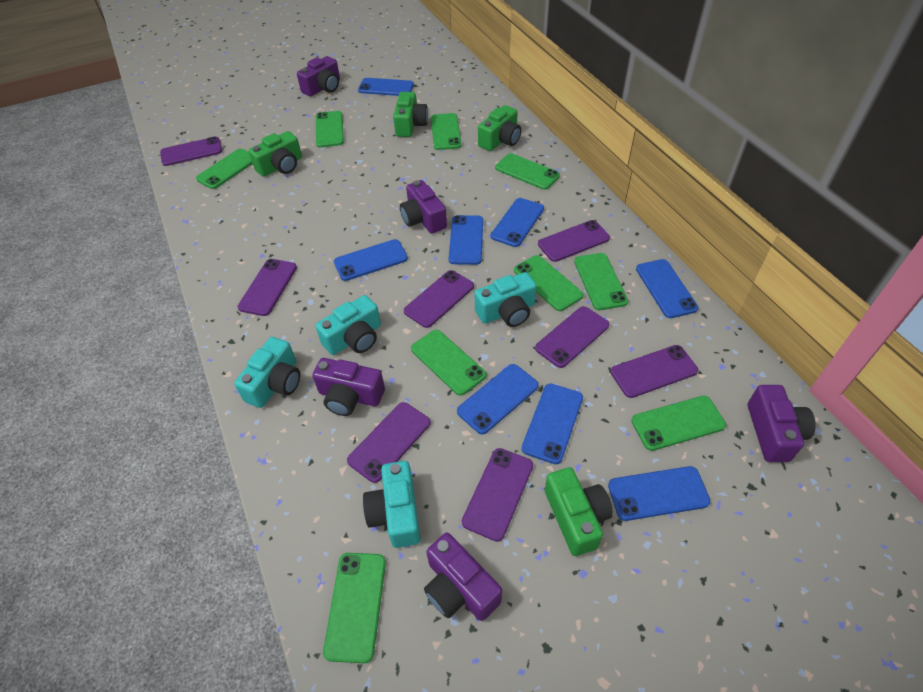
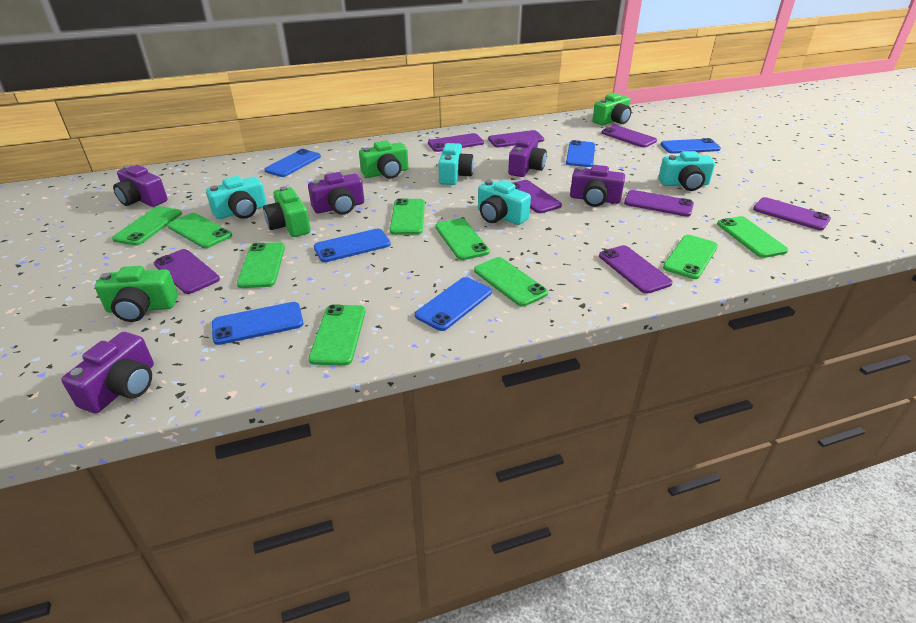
blue phone: [334,239,408,281] [358,78,414,96] [449,215,483,265] [457,364,539,434] [491,198,544,247] [522,383,583,464] [608,466,711,521] [636,259,698,318] = 8 -> [212,302,303,345] [264,149,321,177] [314,229,391,262] [415,277,492,331] [566,140,595,167] [660,138,721,154] = 6

